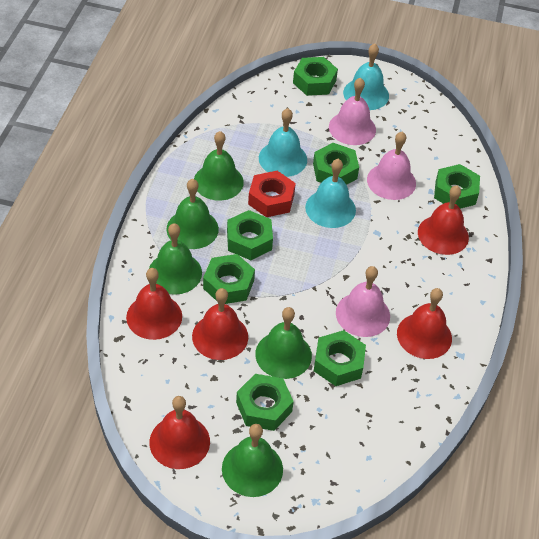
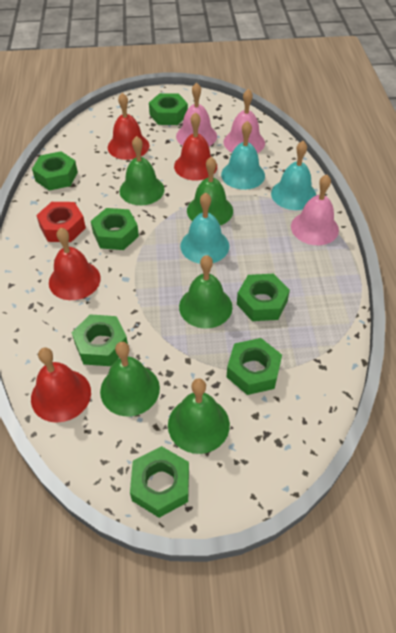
red bell: [126,268,182,340] [149,396,210,469] [192,288,248,360] [397,288,452,359] [418,186,469,255] = 5 -> [31,348,91,423] [49,228,101,300] [107,93,150,160] [174,112,217,180] = 4

